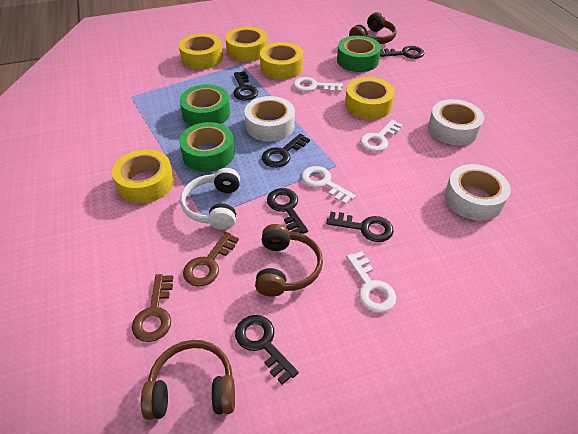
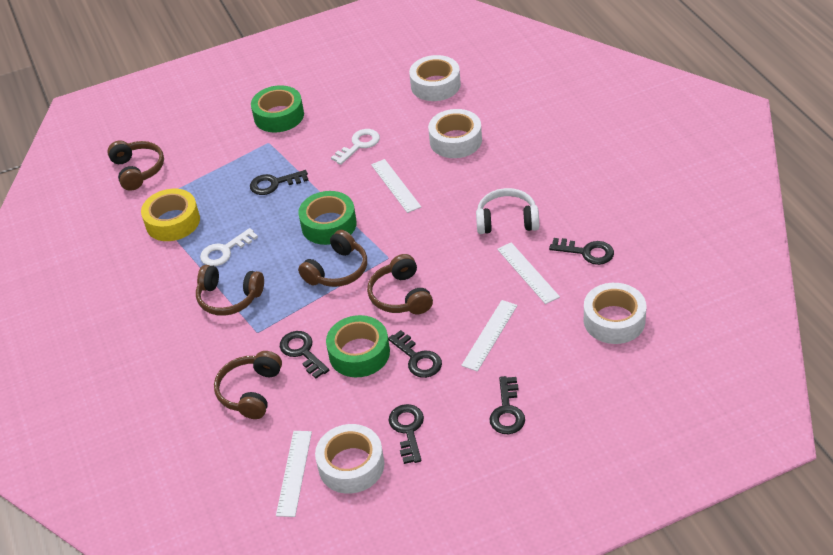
brown headphones: [141,340,235,420] [255,224,323,296] [349,12,397,44] = 3 -> [107,140,164,191] [196,265,264,316] [214,351,282,419] [298,230,367,287] [367,254,433,314] = 5
brown key: [132,274,173,342] [183,232,239,287] = 2 -> none = 0
white key: [293,77,343,92] [301,166,356,205] [346,251,396,313] [360,120,403,152] = 4 -> [200,228,258,266] [331,129,380,165] = 2
white ruler: none = 0 -> [276,431,312,517] [371,159,421,213] [461,300,517,372] [497,242,560,304] = 4
white tape: [244,96,295,142] [428,99,484,145] [445,164,511,221] = 3 -> [315,424,384,494] [409,55,461,101] [428,109,482,158] [584,283,646,344] = 4
yellow tape: [112,149,174,203] [179,33,223,69] [225,27,267,62] [260,42,303,80] [345,77,395,120] = 5 -> [141,189,200,241] = 1

